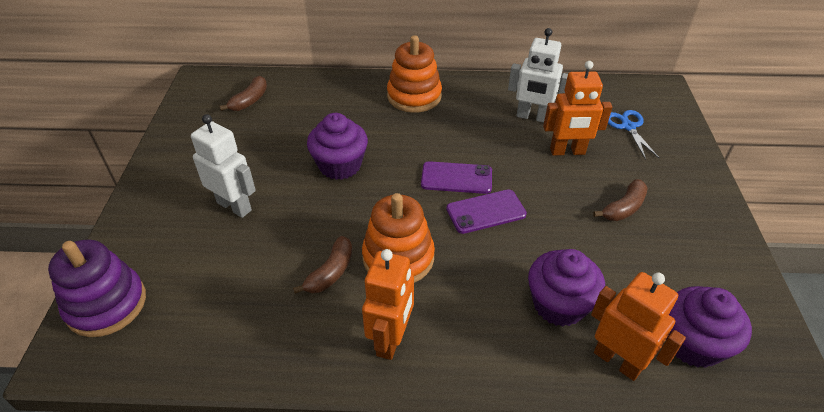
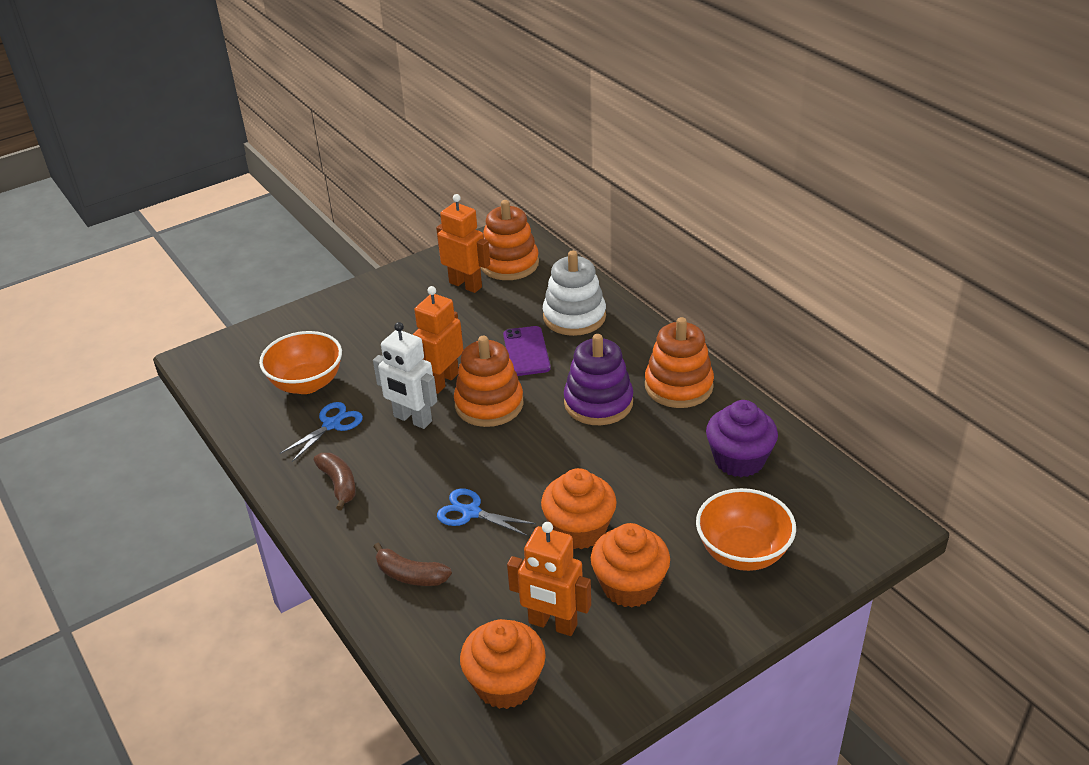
blue scissors: [608,110,660,160] = 1 -> [279,402,363,462] [437,489,536,536] = 2
brown banana: [220,76,267,111] [293,236,352,294] [593,179,648,221] = 3 -> [314,453,356,510] [374,543,452,586] = 2
orange bowl: none = 0 -> [259,331,342,394] [696,488,796,571] = 2
orange cupcake: none = 0 -> [460,619,546,709] [541,468,617,549] [591,523,670,608] = 3
orange stacking toy: [362,193,435,283] [387,35,442,113] = 2 -> [454,336,523,427] [481,200,539,280] [645,317,714,408] = 3
purple cupcake: [307,113,368,180] [528,249,605,327] [666,286,752,368] = 3 -> [706,400,778,477] = 1
purple phone: [421,161,492,194] [446,189,527,234] = 2 -> [503,326,551,376] = 1
white robot: [191,114,256,218] [508,28,568,123] = 2 -> [373,322,437,429] = 1
white stacking toy: none = 0 -> [543,251,606,336] = 1

